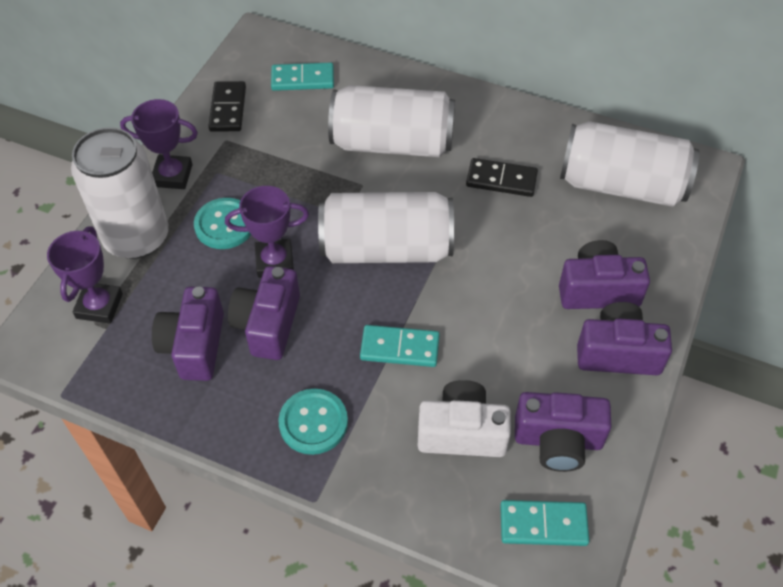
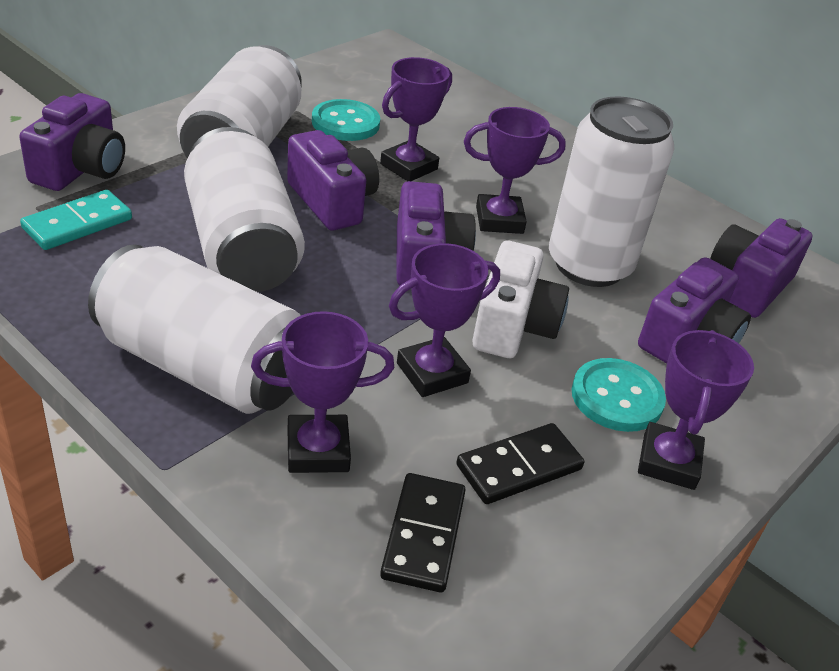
purple trophy: [47,226,123,324] [120,99,198,189] [225,186,309,278] = 3 -> [251,311,395,473] [380,57,452,181] [389,243,500,397] [464,107,566,234] [638,330,754,490] = 5
turquoise domino: [271,63,334,91] [360,325,440,367] [500,500,589,546] = 3 -> [20,190,132,250] = 1

